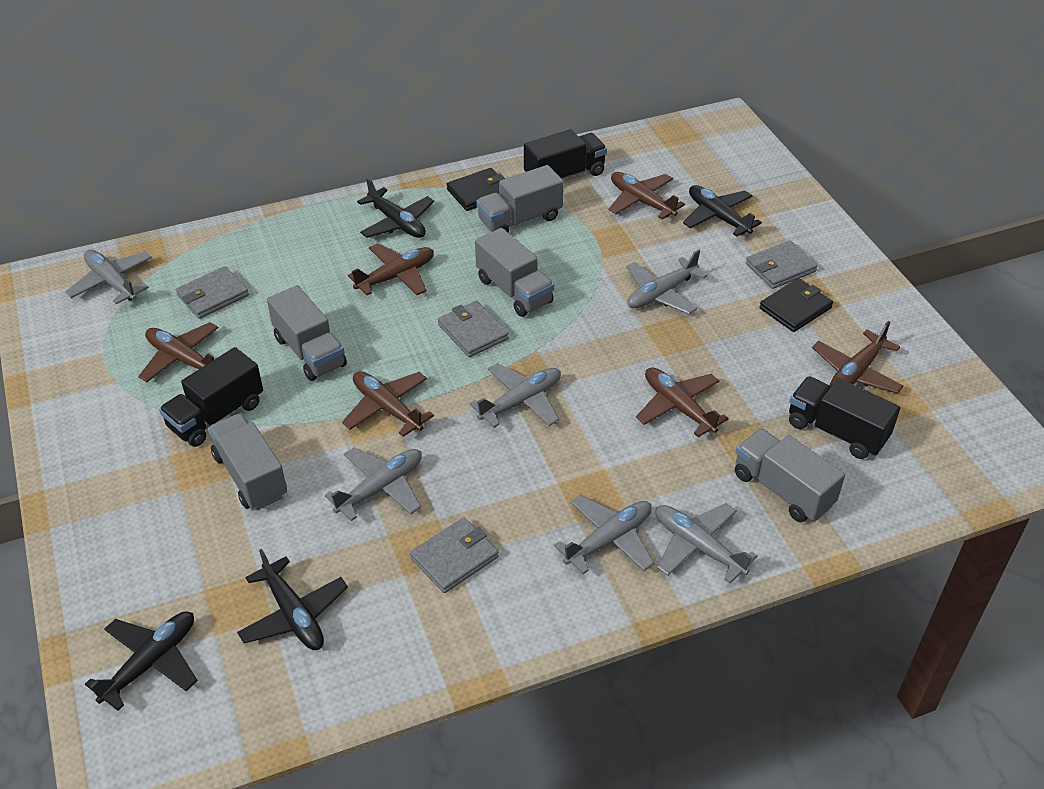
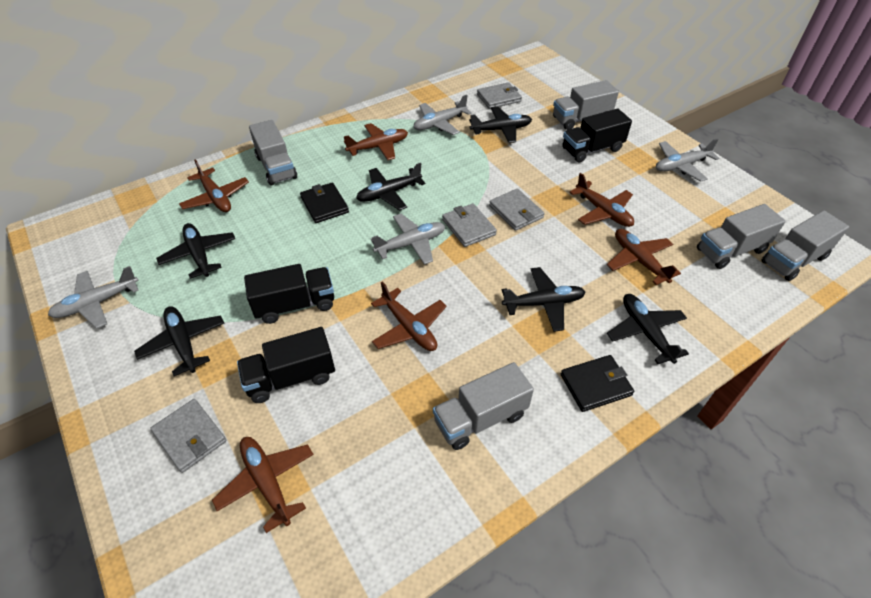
black plane: [85,611,198,711] [237,549,348,650] [357,178,434,238] [683,185,762,237] = 4 -> [134,306,224,376] [156,223,235,279] [356,163,425,211] [469,106,532,143] [502,267,585,332] [607,294,689,364] = 6
grey plane: [65,250,152,304] [325,447,422,521] [470,363,561,428] [554,495,654,574] [626,249,708,314] [656,503,758,583] = 6 -> [48,266,139,329] [371,214,445,265] [414,95,472,135] [656,138,720,182] = 4

